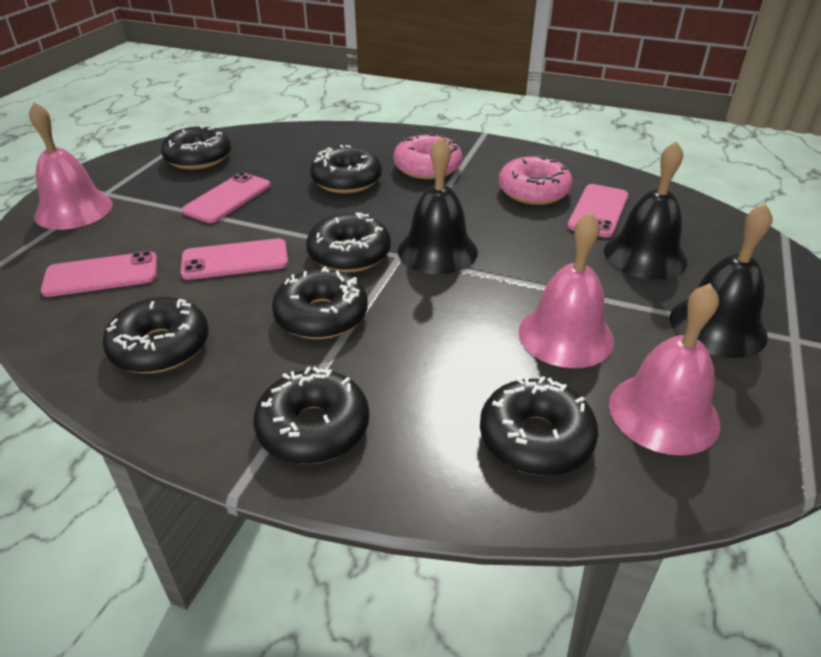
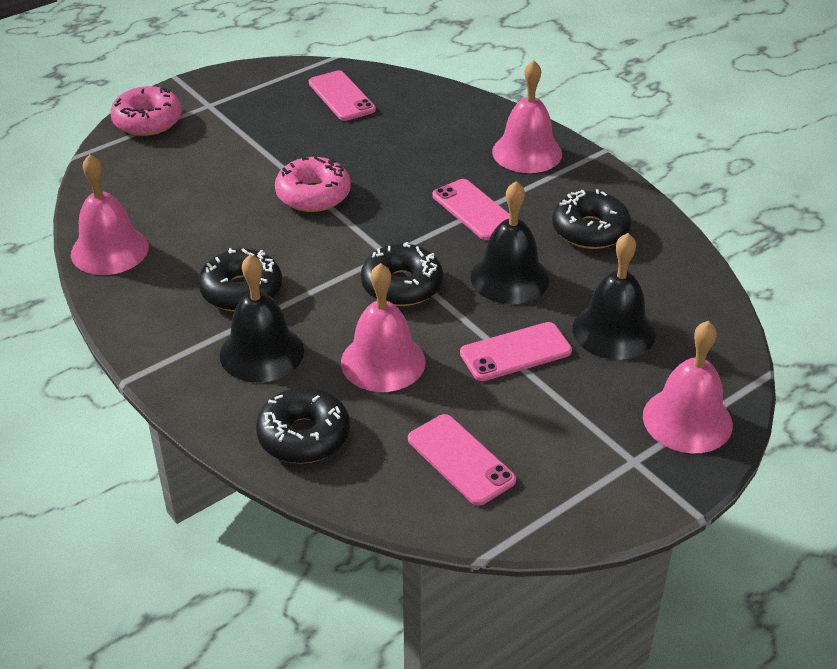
black donut: [102,297,209,373] [161,125,231,170] [253,366,369,464] [272,266,368,339] [306,213,391,273] [310,145,382,193] [480,376,599,476] = 7 -> [199,248,282,311] [256,387,350,464] [361,242,443,306] [552,189,631,249] = 4
pink bell: [29,102,113,230] [519,212,614,368] [609,283,720,455] = 3 -> [71,154,149,275] [341,263,426,392] [492,60,562,173] [643,321,733,454] = 4

